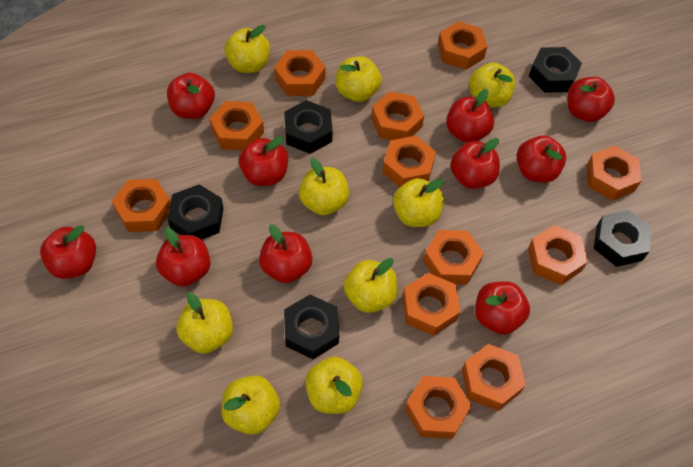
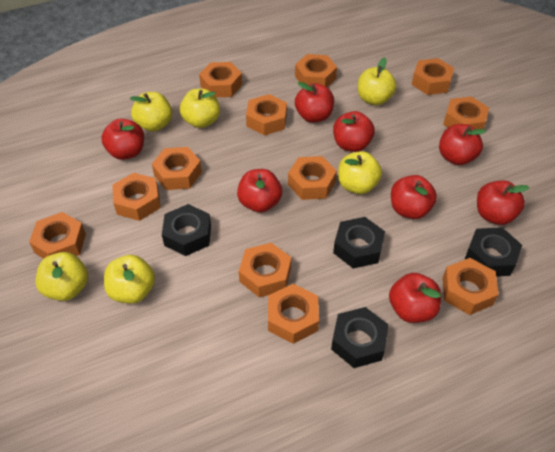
black nut: [167,184,224,240] [284,100,333,154] [284,295,339,359] [529,47,582,93] [594,210,652,267] = 5 -> [162,204,211,256] [331,307,389,368] [333,217,385,269] [465,227,522,277] = 4
red apple: [40,225,96,279] [156,227,211,287] [167,73,215,119] [239,136,288,186] [259,224,313,283] [446,89,494,143] [450,138,500,189] [475,281,530,335] [517,135,566,183] [567,77,615,122] = 10 -> [102,119,144,160] [237,169,282,212] [295,82,334,123] [333,111,375,152] [389,273,441,323] [391,175,437,219] [439,124,486,165] [477,181,530,225] = 8
yellow apple: [177,292,233,354] [222,375,280,435] [224,25,270,73] [299,158,350,215] [305,356,363,414] [336,56,382,102] [344,258,397,313] [393,178,444,227] [469,62,515,108] = 9 -> [36,252,88,301] [104,255,155,304] [130,92,172,131] [180,89,220,128] [338,151,382,194] [358,57,397,105] = 6

